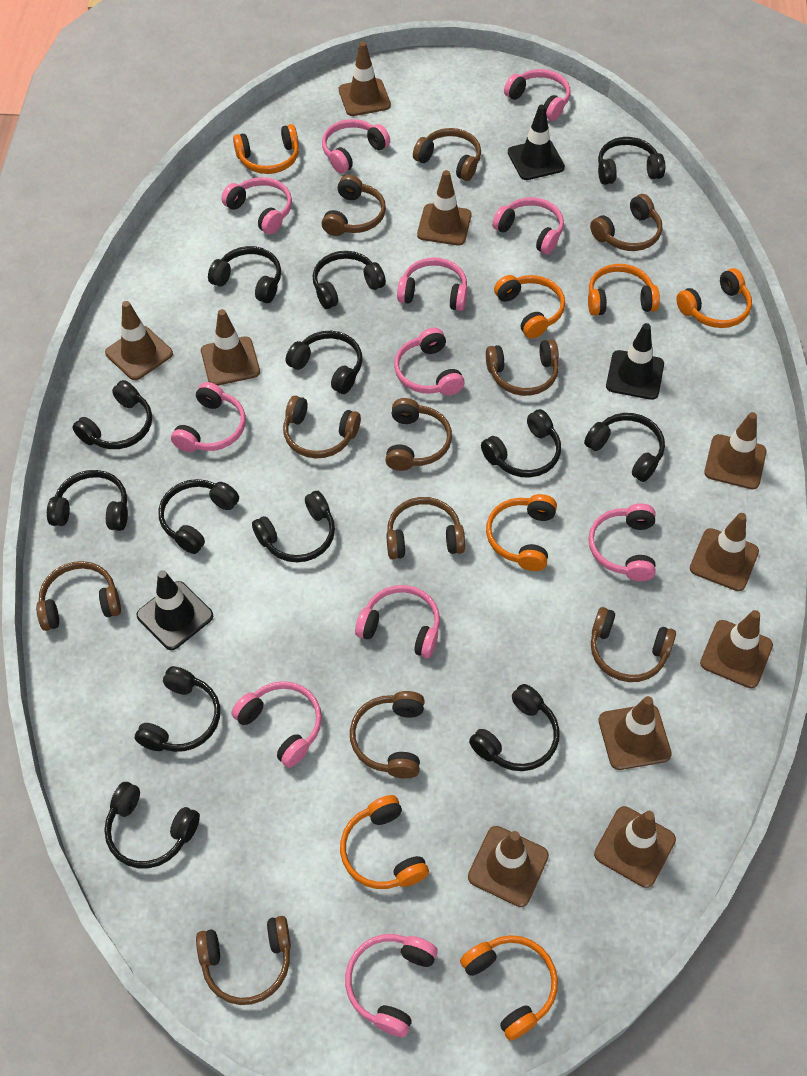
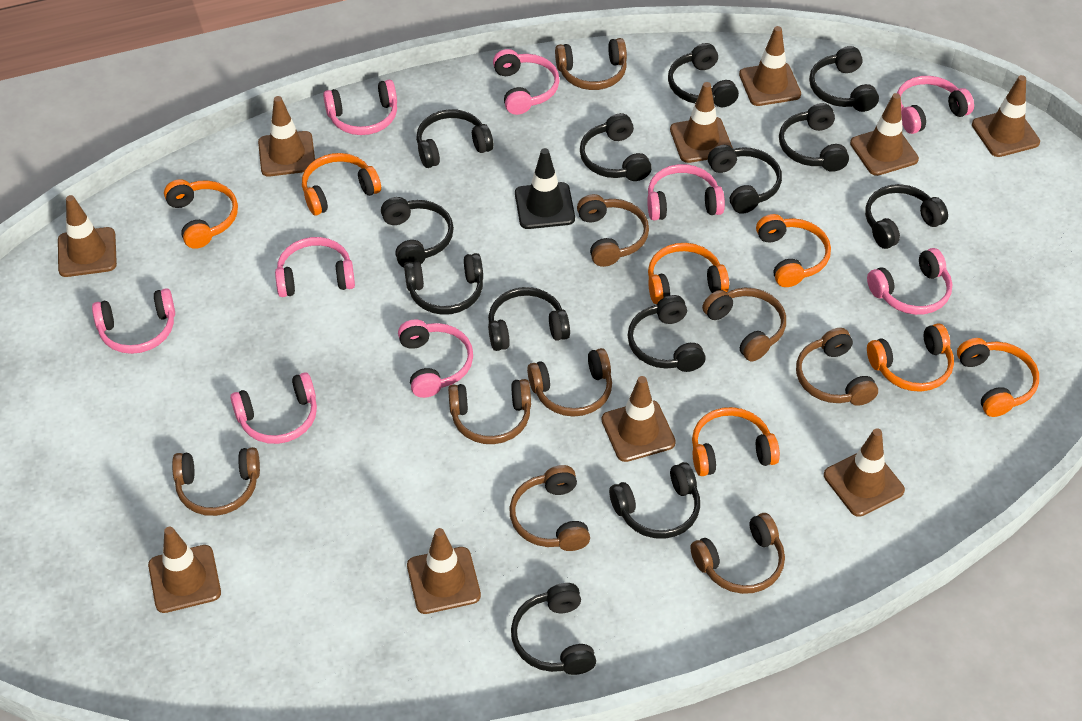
black traffic cone: [137,570,213,650] [508,105,565,180] [606,323,664,400] = 3 -> [515,148,575,229] = 1
brown headphones: [36,561,121,631] [196,916,291,1005] [283,396,361,458] [322,175,386,236] [350,691,425,778] [385,398,452,471] [386,497,465,559] [413,128,481,181] [486,339,559,396] [590,194,662,251] [591,607,676,682] = 11 -> [172,447,260,516] [448,379,531,444] [509,465,590,551] [527,348,612,417] [555,38,627,90] [577,194,649,267] [690,513,785,594] [702,288,786,361] [796,328,878,406] = 9
pink headphones: [171,382,246,452] [221,177,292,234] [231,681,322,768] [322,119,390,174] [345,934,438,1037] [355,585,440,658] [394,328,465,396] [397,257,467,311] [492,197,564,254] [504,69,570,121] [588,503,656,581] = 11 -> [92,288,175,354] [230,372,317,444] [275,237,355,297] [323,80,397,135] [398,319,473,398] [493,49,559,115] [647,164,725,220] [867,248,952,315] [897,76,974,134] = 9

